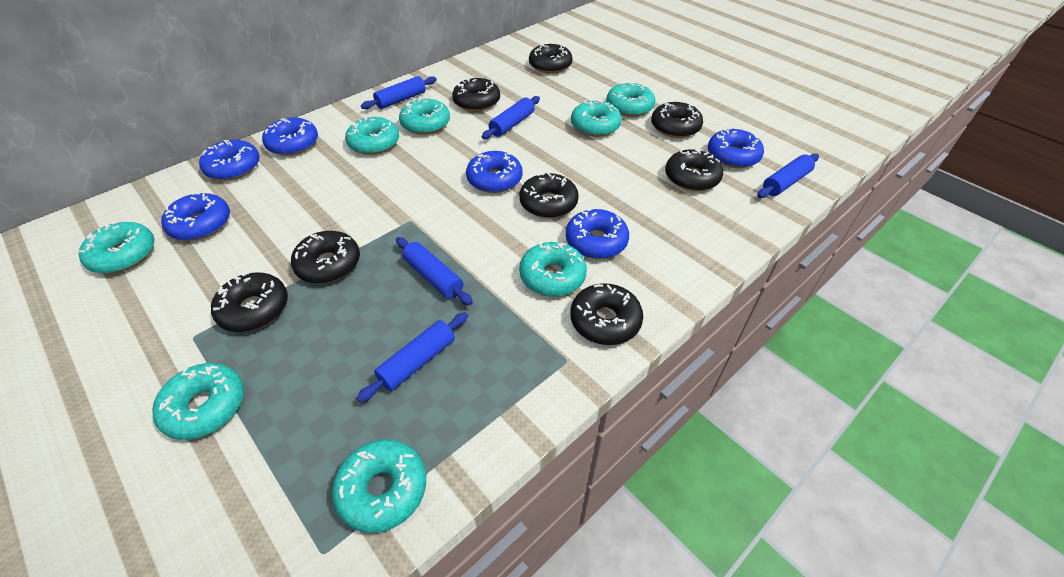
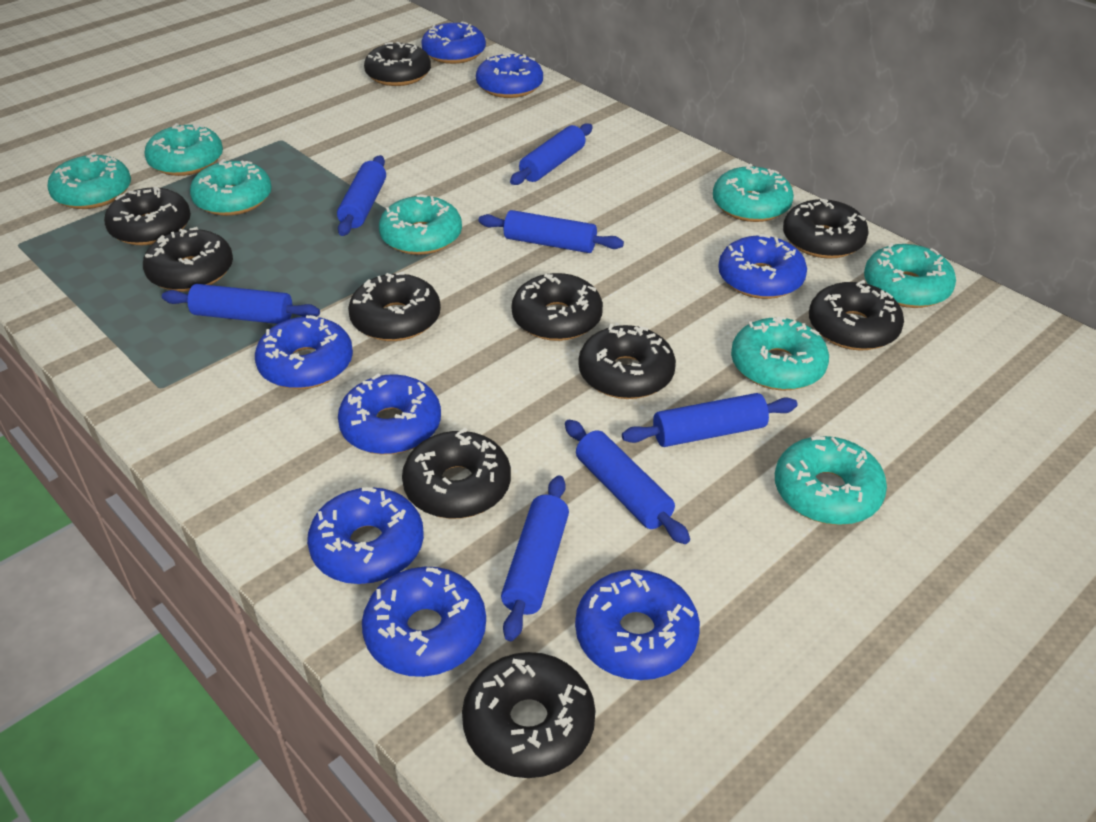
black donut: [211,272,288,332] [291,231,360,284] [452,77,500,111] [519,173,579,218] [529,44,573,74] [570,283,643,345] [651,102,703,138] [665,149,723,191] = 8 -> [104,187,191,245] [143,227,233,292] [348,271,441,341] [364,42,431,86] [402,428,511,519] [462,652,596,778] [511,273,603,341] [578,324,676,399] [783,199,869,259] [809,280,904,351] = 10
blue donut: [161,193,230,241] [199,140,260,180] [262,117,318,156] [466,151,522,193] [566,208,629,259] [708,127,764,168] = 6 -> [255,315,353,389] [307,487,424,584] [338,373,441,455] [362,567,486,677] [421,21,486,64] [476,52,543,98] [575,569,700,680] [718,234,807,299] = 8
blue rolling pin: [357,312,468,402] [361,76,437,109] [396,237,473,305] [482,96,540,139] [757,153,819,198] = 5 -> [162,284,320,324] [337,155,386,236] [479,210,624,253] [501,475,569,641] [510,123,593,185] [565,420,690,544] [622,393,798,447] = 7

